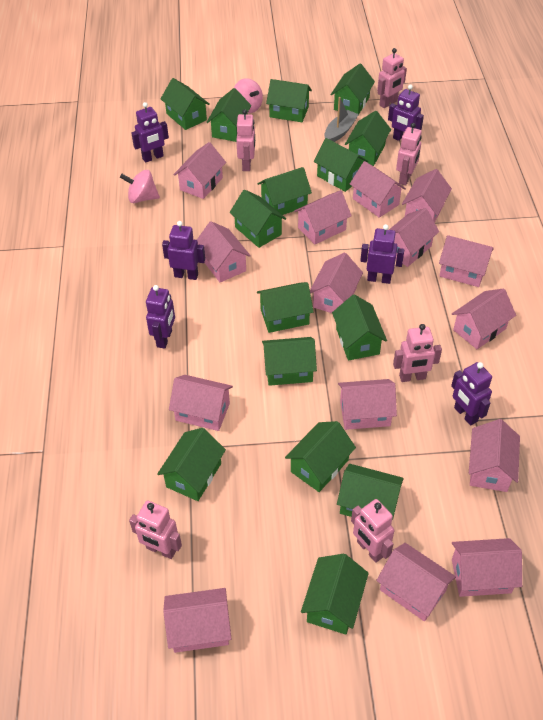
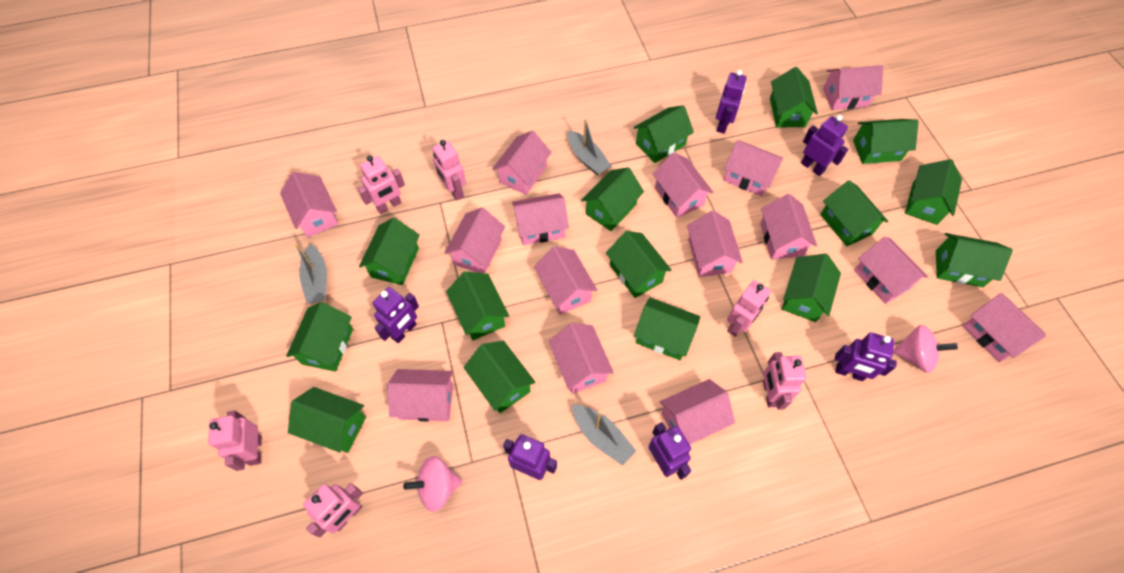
grey boat: [324,97,359,142] = 1 -> [295,244,327,304] [568,119,612,175] [572,405,636,466] = 3

